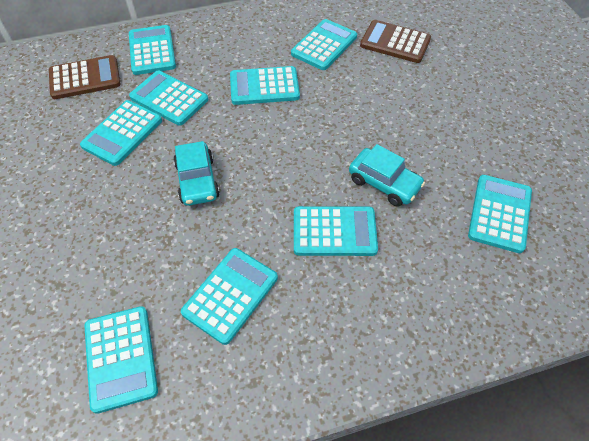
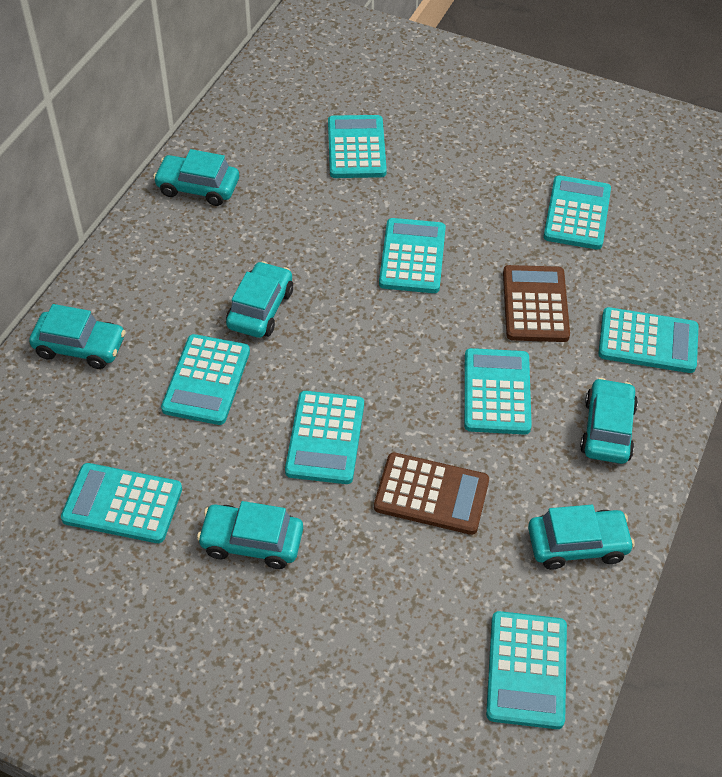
turquoise car: [173,141,220,206] [349,144,425,207] = 2 -> [29,304,126,369] [153,149,239,206] [197,501,303,569] [226,261,293,338] [528,505,635,569] [580,378,638,464] = 6

